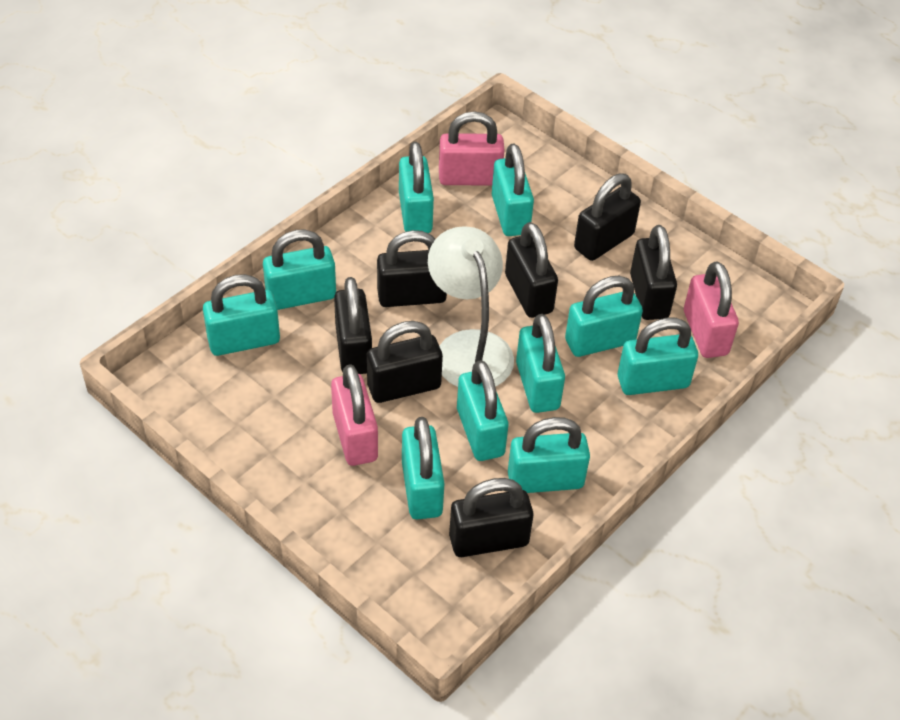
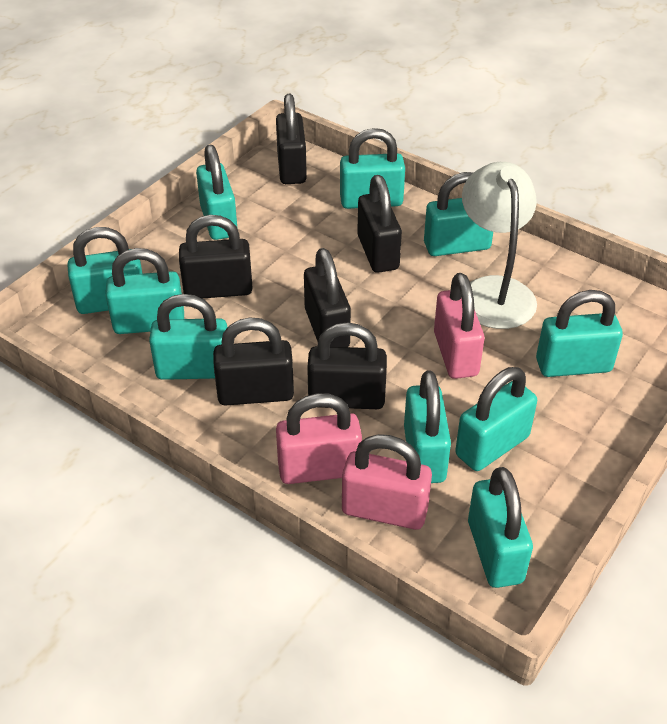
black padlock: [334,277,372,374] [367,321,443,403] [377,230,447,307] [449,478,533,557] [505,222,558,318] [574,173,641,261] [630,225,677,320] = 7 -> [179,215,253,298] [213,318,294,406] [276,94,307,184] [304,248,351,347] [307,323,387,409] [357,175,402,273] = 6

